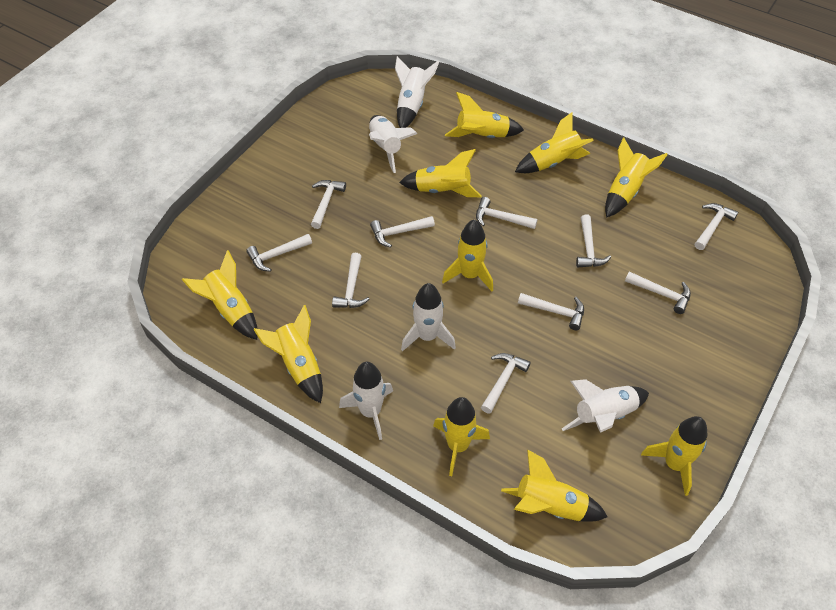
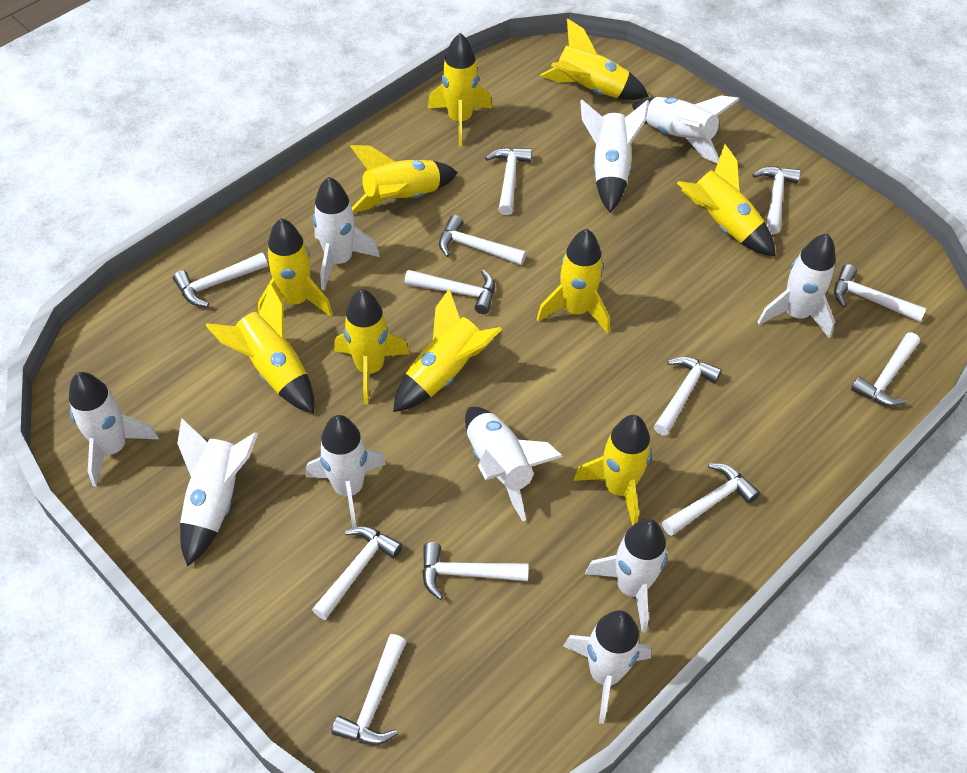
white hammer: [246,234,312,272] [311,180,346,229] [332,253,369,308] [370,216,435,247] [476,197,537,229] [481,353,531,414] [518,293,584,330] [576,215,611,267] [625,271,691,314] [695,203,738,250] = 10 -> [173,253,268,307] [312,526,402,620] [331,634,407,745] [404,270,495,314] [422,542,529,600] [439,215,526,265] [485,147,532,215] [654,356,722,436] [662,463,760,536] [752,166,801,234] [834,264,926,322] [851,332,920,407] = 12
white rocket: [339,362,393,440] [369,115,417,173] [395,56,439,128] [401,283,456,352] [562,379,649,433] = 5 -> [69,372,159,487] [177,418,258,567] [306,415,386,528] [313,177,380,290] [465,407,563,521] [563,610,652,724] [580,100,649,213] [585,519,668,633] [632,96,740,163] [758,233,836,339] = 10

